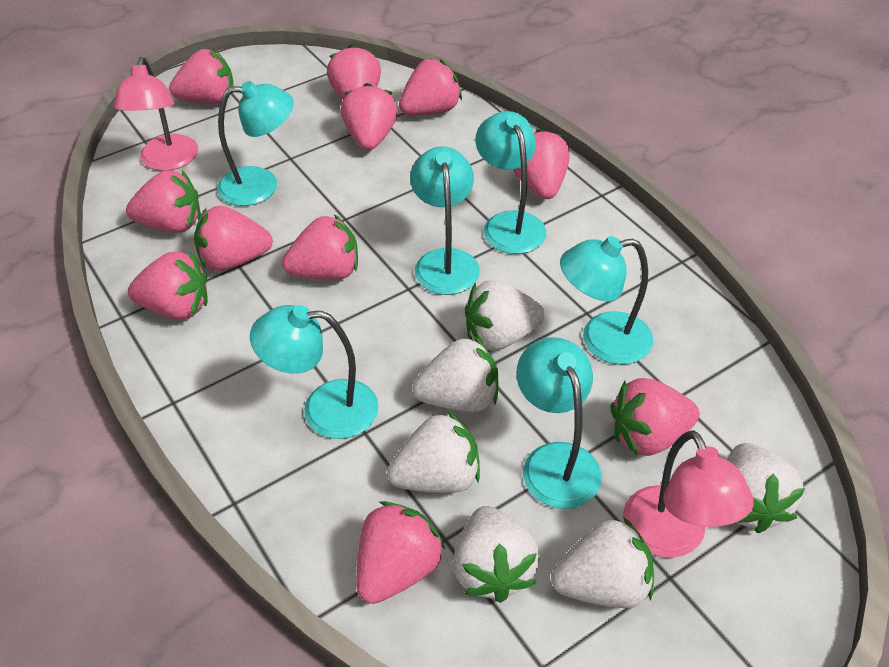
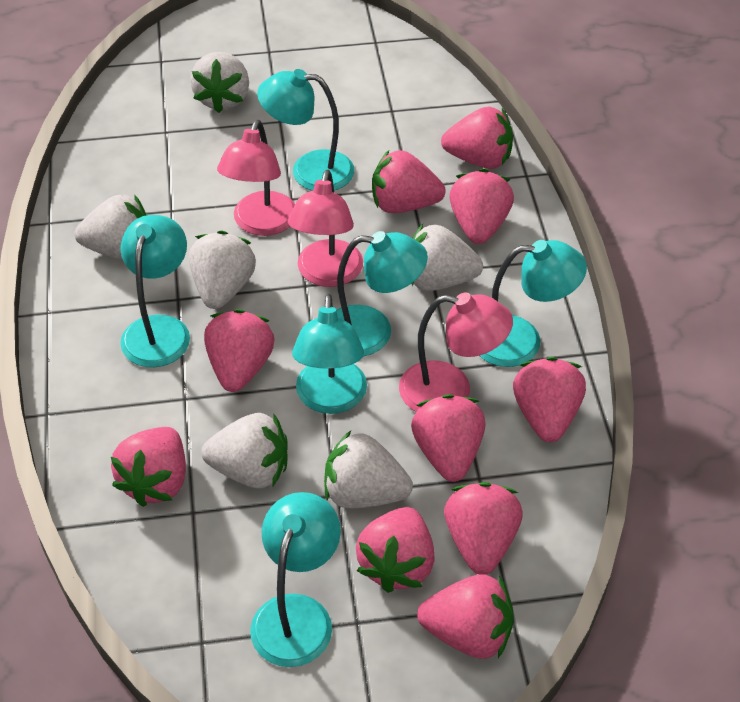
pink lamp: [113,57,198,171] [623,430,754,558] = 2 -> [217,120,295,236] [288,170,363,287] [399,292,513,412] = 3
pink strawberry: [126,170,201,232] [128,251,208,320] [169,49,234,104] [194,206,273,271] [282,214,358,280] [327,44,381,100] [341,83,398,150] [356,501,445,604] [399,59,462,115] [513,129,570,199] [610,378,700,456] = 11 -> [111,427,186,507] [204,309,275,392] [356,507,435,593] [372,150,446,213] [411,394,486,482] [417,574,514,659] [441,107,513,169] [444,482,522,575] [449,169,514,244] [513,357,586,442] = 10

